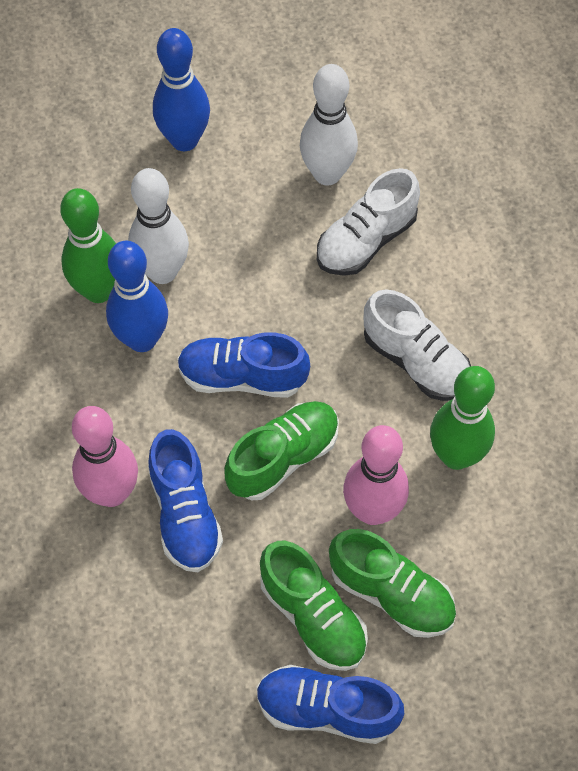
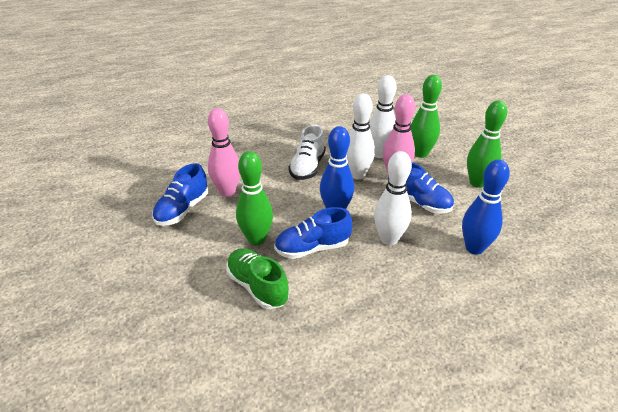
green bowling pin: [60,188,116,303] [430,366,495,470] = 2 -> [236,151,273,245] [411,75,442,158] [467,100,507,188] = 3
green shoe: [224,401,339,500] [260,541,368,671] [329,529,456,638] = 3 -> [226,248,289,309] = 1
white bowling pin: [128,168,189,284] [300,64,358,186] = 2 -> [346,93,375,179] [369,75,397,158] [374,151,412,245] = 3
white shoe: [317,168,420,276] [364,289,471,401] = 2 -> [288,125,326,180] = 1

